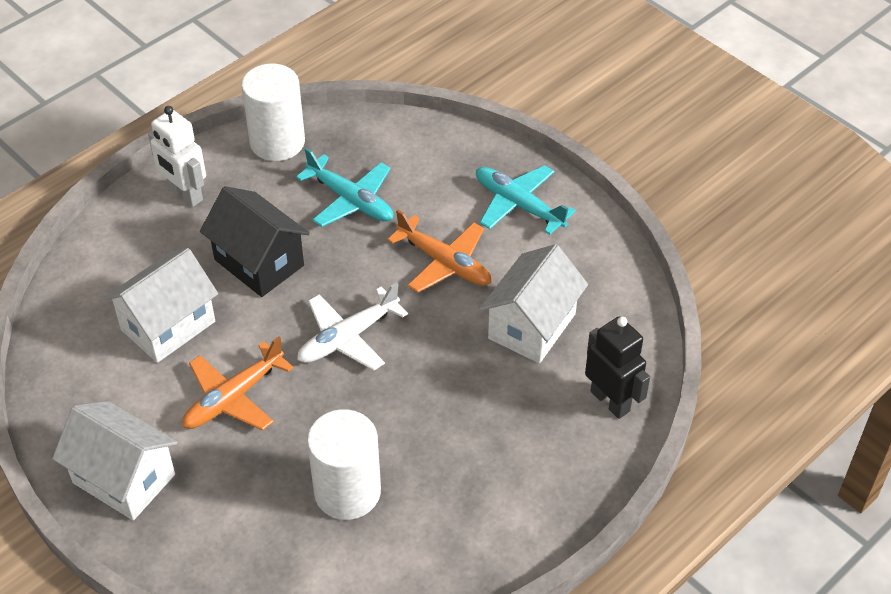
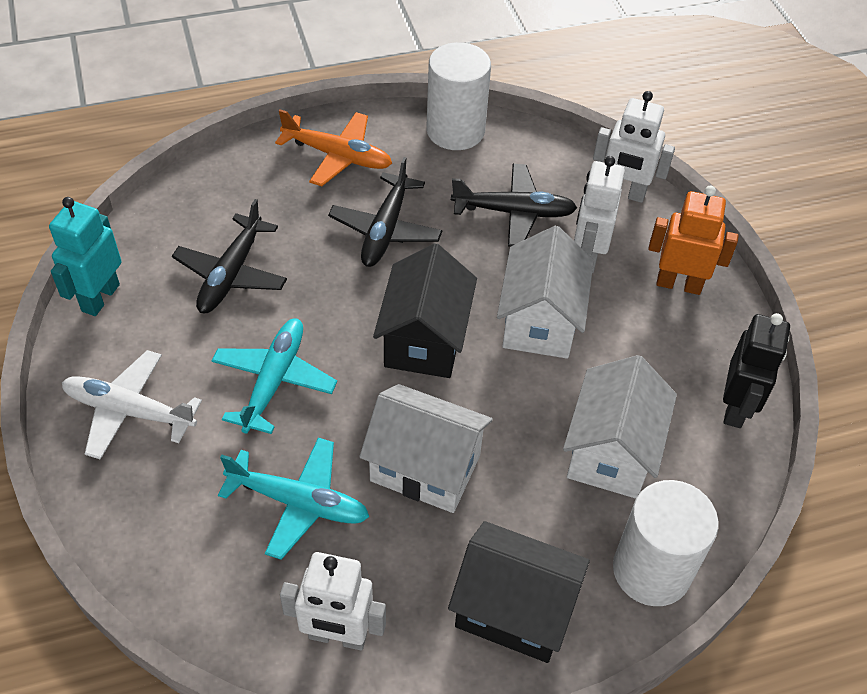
black house: [200,186,309,297] = 1 -> [373,243,477,378] [448,521,590,663] = 2
black plane: none = 0 -> [172,199,287,313] [328,157,442,267] [451,164,577,247] = 3
orange plane: [182,336,294,431] [387,210,491,293] = 2 -> [275,109,392,186] = 1
orange robot: none = 0 -> [648,186,739,295] = 1
turquoise robot: none = 0 -> [49,197,121,316] = 1
white robot: [148,106,206,207] = 1 -> [280,552,386,650] [574,156,625,273] [593,91,675,203] = 3

